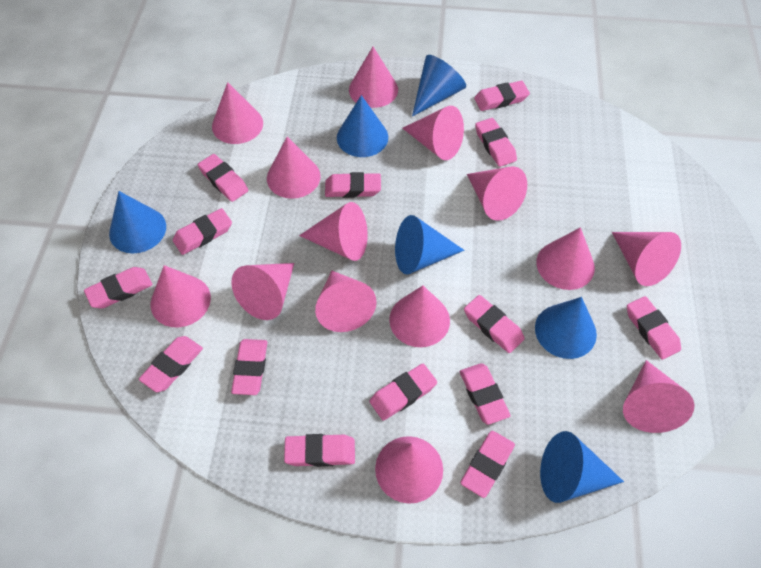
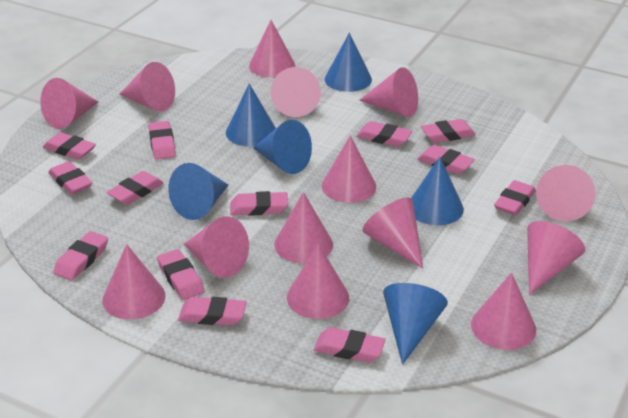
pink eraser: [84,267,152,309] [139,336,203,392] [173,208,232,255] [198,154,248,202] [231,339,267,395] [284,434,355,467] [325,172,381,198] [369,364,437,421] [460,363,511,425] [460,431,515,498] [464,295,525,353] [474,81,530,111] [475,118,517,167] [627,296,681,360] = 14 -> [43,132,96,160] [48,161,93,195] [53,231,108,280] [107,171,163,205] [149,121,176,160] [157,249,205,300] [178,297,246,325] [230,191,288,216] [314,327,386,362] [356,121,412,147] [417,145,475,174] [421,119,476,143] [494,180,536,215] = 13

